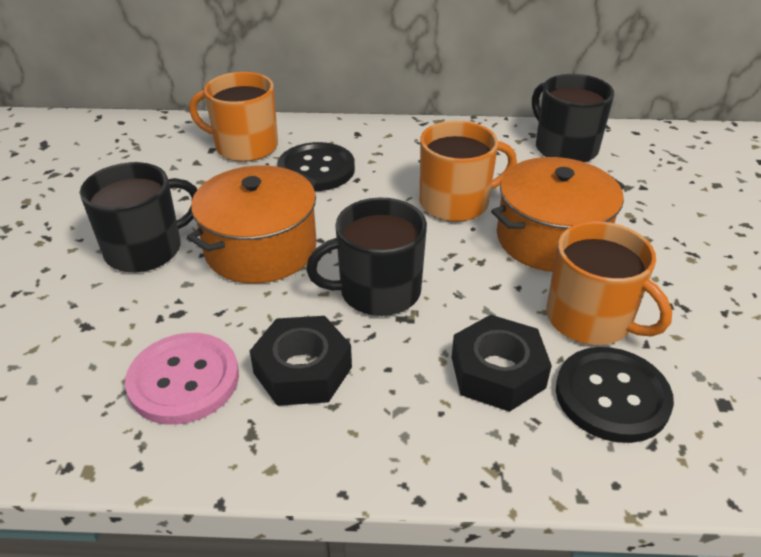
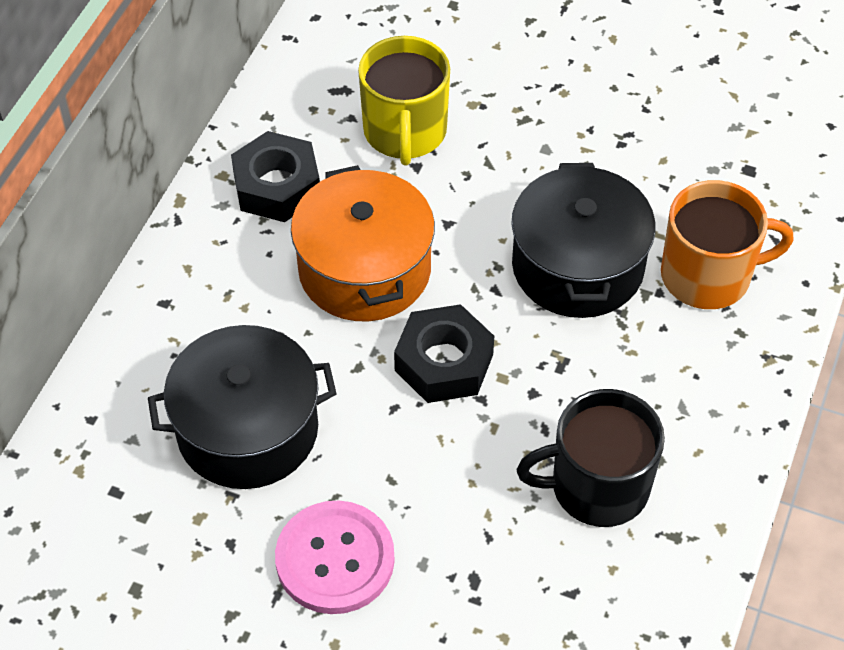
black button: [277,142,355,191] [556,347,674,443] = 2 -> none = 0
black mug: [80,162,198,273] [306,197,427,316] [532,74,614,162] = 3 -> [516,389,665,527] = 1
black pot: none = 0 -> [148,325,337,489] [511,163,656,318] = 2
orange mug: [189,72,278,162] [420,121,517,222] [546,221,672,345] = 3 -> [661,180,794,309] = 1
orange pot: [187,165,317,283] [491,157,625,272] = 2 -> [291,165,435,321] = 1
yellow mug: none = 0 -> [358,36,450,165] = 1

